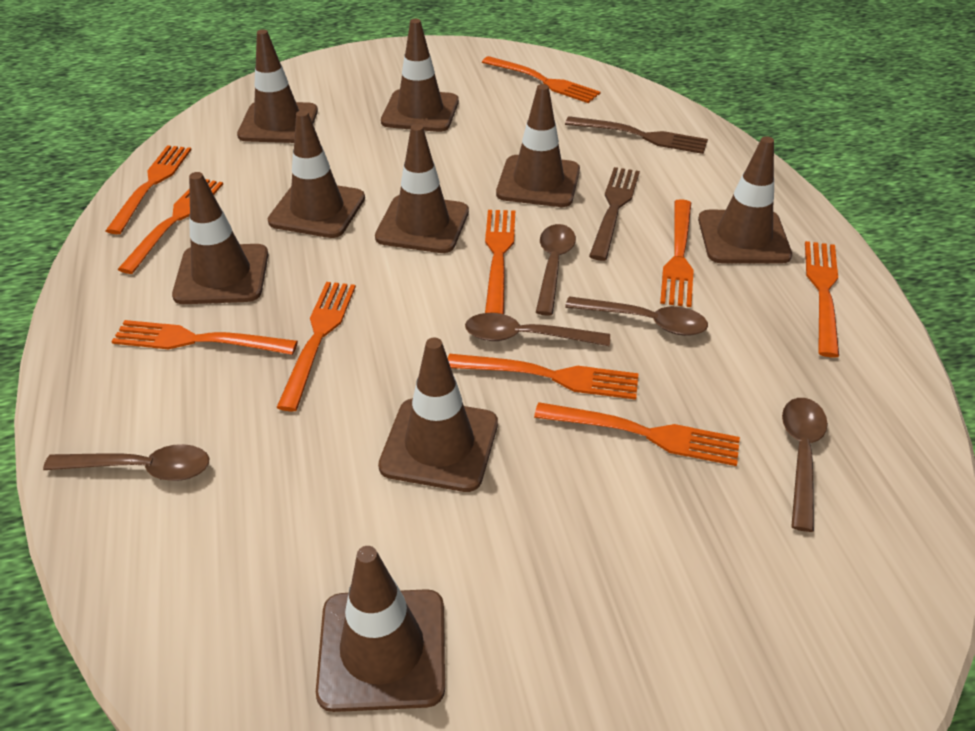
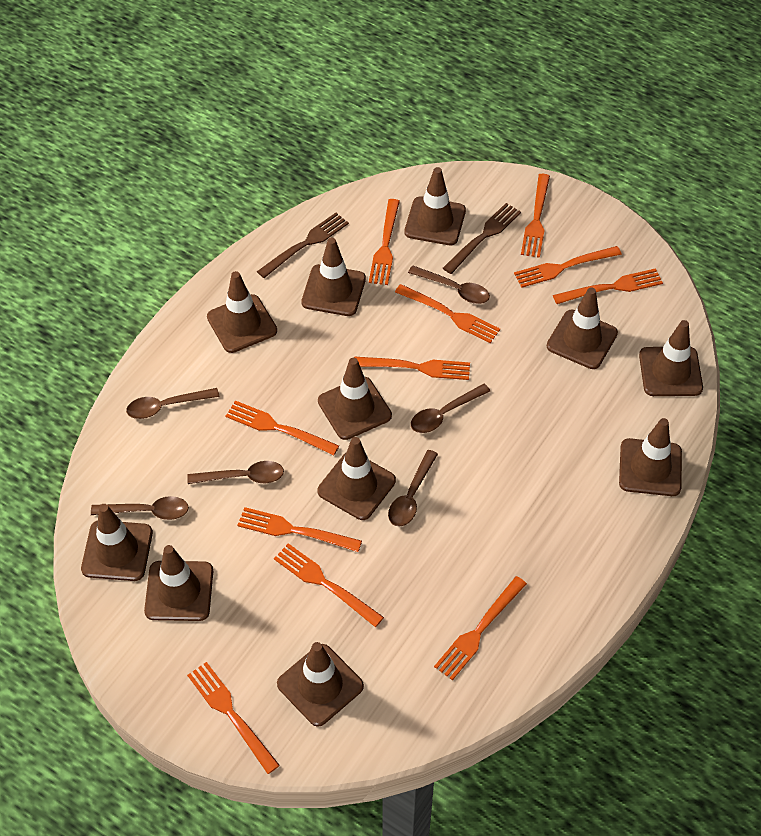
brown spoon: [43,444,209,481] [465,313,610,346] [536,224,576,316] [565,296,708,336] [782,398,828,532] = 5 -> [91,496,189,520] [126,388,220,419] [187,461,284,484] [388,450,438,527] [408,265,490,304] [411,384,490,433] = 6
brown traffic cone: [172,172,268,304] [237,29,318,143] [268,110,365,238] [316,546,445,712] [375,124,469,253] [378,338,498,492] [381,19,459,132] [496,84,580,207] [698,136,792,264] = 9 -> [81,504,153,581] [144,545,213,621] [207,271,277,353] [277,642,364,727] [301,237,366,316] [317,437,396,520] [318,358,392,440] [404,167,466,245] [547,287,618,369] [619,418,682,496] [639,320,703,396] = 11
orange fork: [106,145,192,234] [111,320,298,355] [118,179,223,274] [276,282,356,411] [448,354,639,400] [482,56,600,103] [485,210,515,314] [534,402,740,466] [660,199,694,307] [805,241,839,358] = 10 -> [187,662,280,774] [226,400,339,456] [237,507,362,552] [274,543,384,627] [354,357,470,380] [369,199,400,285] [395,284,500,343] [434,576,527,680] [514,246,622,288] [521,174,550,258] [553,268,663,304] = 11

